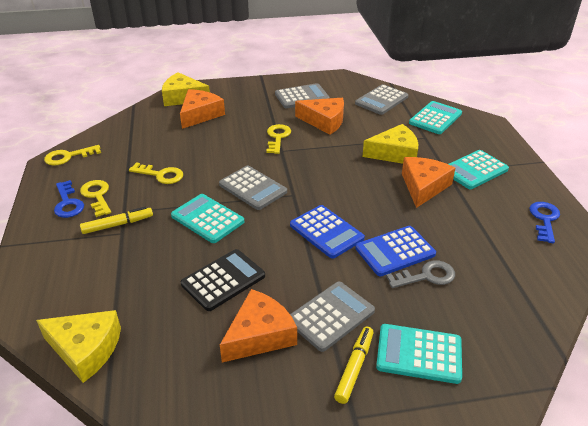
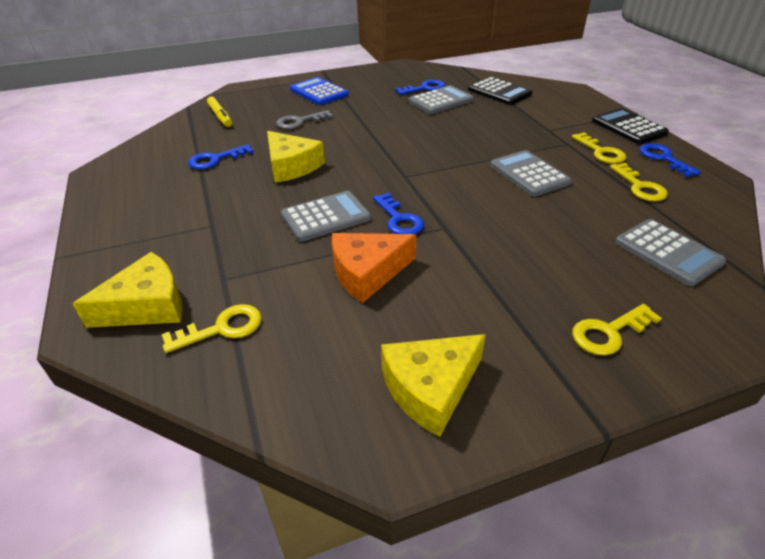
black calculator: [181,249,265,311] = 1 -> [468,77,532,105] [592,108,669,144] = 2
blue calculator: [290,205,365,259] [355,226,436,276] = 2 -> [290,77,349,105] = 1
blue key: [54,180,84,218] [530,202,560,243] = 2 -> [188,144,254,169] [373,193,424,234] [395,80,446,95] [639,143,701,177] = 4
orange cheese: [180,89,225,129] [220,289,297,363] [295,98,344,134] [402,157,455,208] = 4 -> [332,233,416,303] = 1
turquoise calculator: [171,194,244,243] [376,324,462,384] [409,101,462,134] [449,150,509,189] = 4 -> none = 0
yellow marker: [80,207,153,234] [334,327,374,404] = 2 -> [207,96,232,127] = 1

